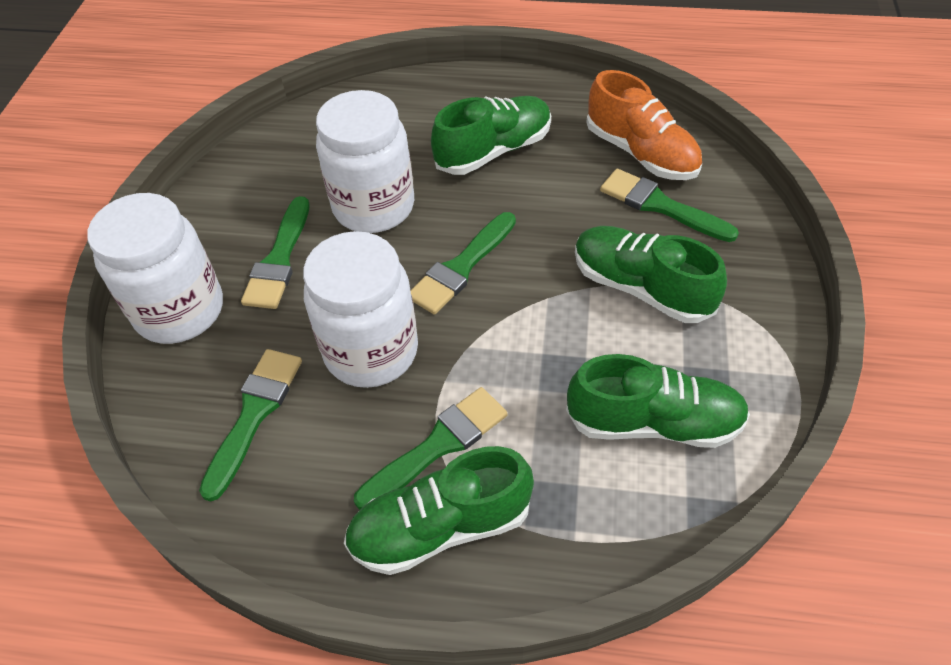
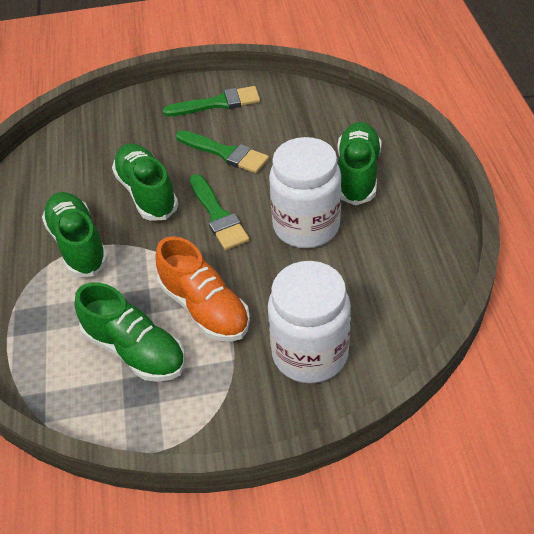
green brush: [199,349,302,502] [241,196,309,309] [354,387,508,510] [410,212,516,315] [600,169,739,242] = 5 -> [163,86,260,116] [176,130,269,173] [189,174,250,250] = 3
white jar: [87,193,223,344] [303,231,418,388] [316,90,414,233] = 3 -> [268,261,351,383] [269,137,341,248] = 2

